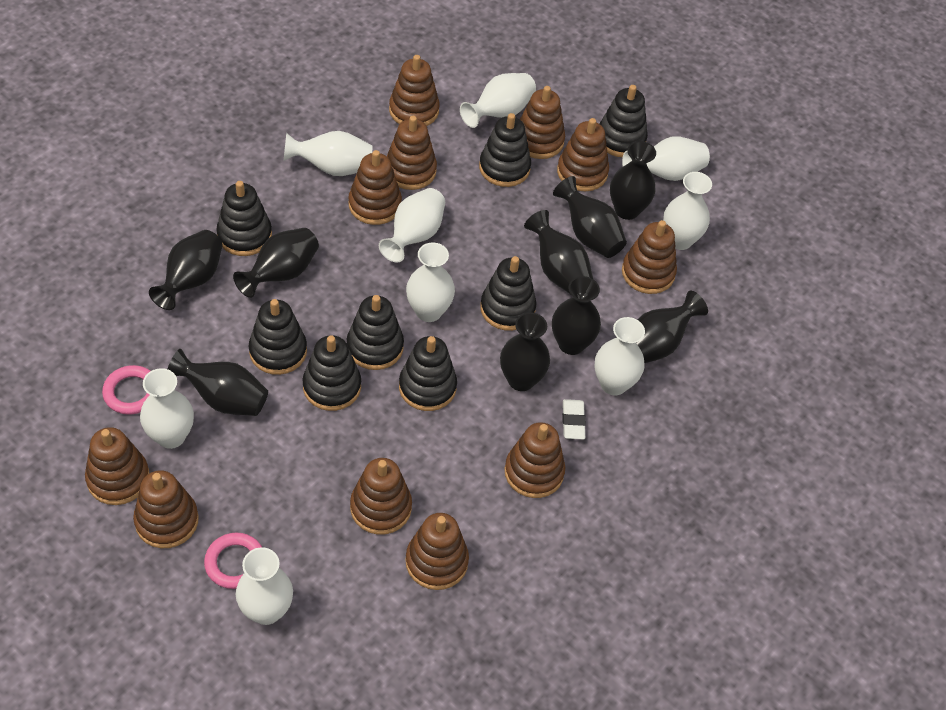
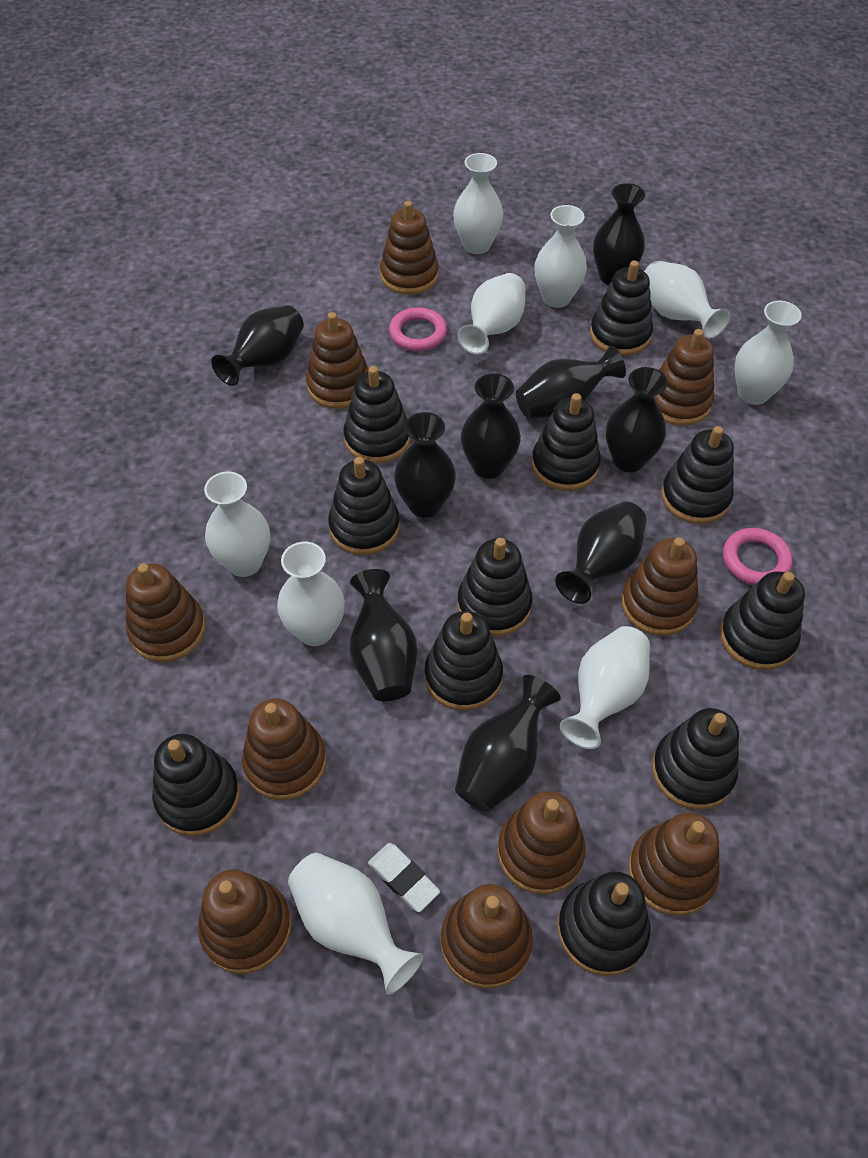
black stacking toy: [216,181,272,256] [249,299,307,375] [302,335,361,411] [347,295,404,370] [399,336,457,411] [479,113,531,187] [480,256,536,331] [599,85,648,157] = 8 -> [152,734,240,836] [328,457,400,555] [343,366,410,464] [424,611,503,711] [457,538,533,636] [532,393,601,491] [557,871,650,976] [590,260,653,356] [652,708,739,810] [661,426,734,524] [720,571,805,670] = 11
brown stacking toy: [85,427,149,505] [133,470,199,548] [348,150,402,225] [350,458,412,535] [387,116,437,190] [389,55,440,126] [405,513,469,590] [504,422,565,498] [520,86,565,159] [557,118,609,191] [622,220,677,294] = 11 -> [126,563,206,662] [198,869,291,974] [242,699,326,800] [306,312,369,409] [380,201,439,295] [441,884,533,989] [497,791,586,895] [621,537,699,636] [628,812,720,916] [654,329,714,426] = 10

